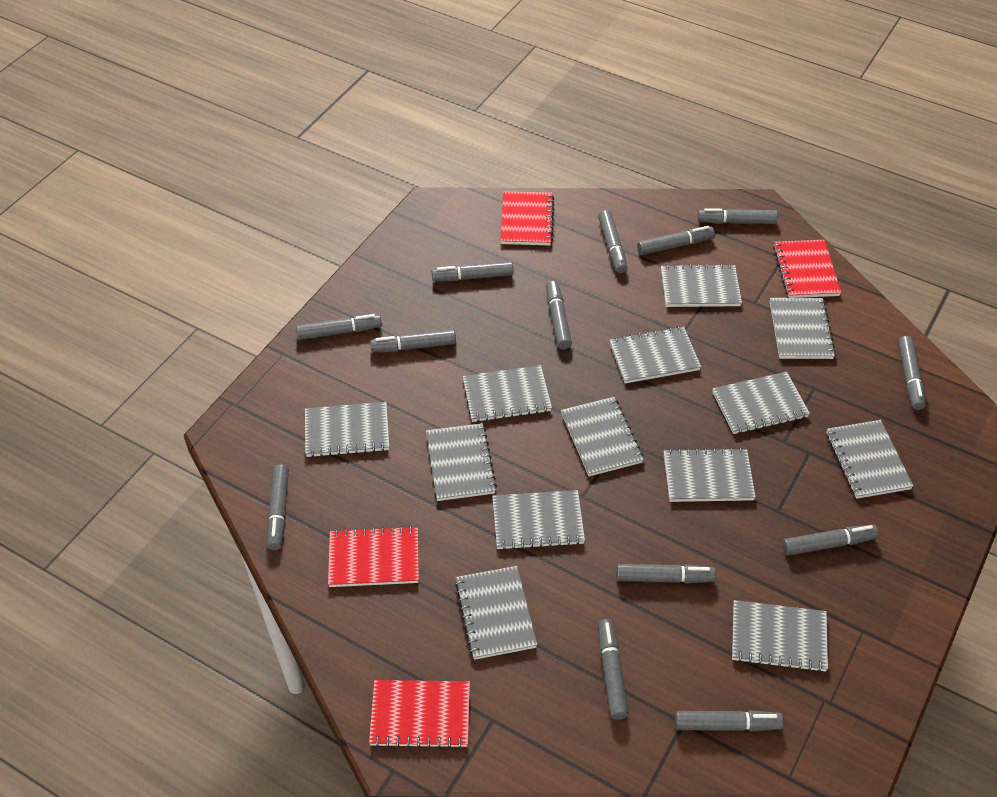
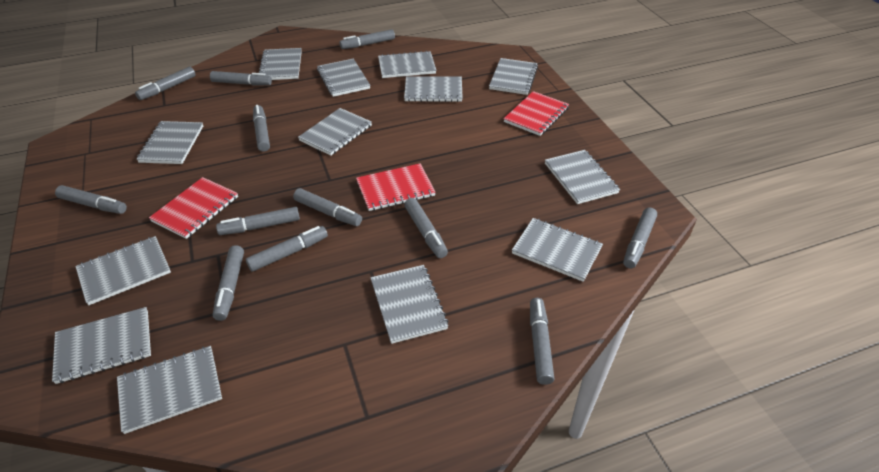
grey marker: [267,464,289,550] [296,314,382,340] [370,329,456,352] [432,261,514,281] [546,280,572,350] [598,210,627,273] [598,619,629,720] [616,564,716,584] [637,226,715,255] [675,710,783,732] [698,208,778,224] [782,525,878,556] [898,336,926,410] = 13 -> [55,185,127,214] [135,67,196,100] [210,71,272,86] [213,245,244,321] [216,207,300,235] [246,226,328,272] [253,105,270,152] [293,188,362,226] [339,29,395,49] [404,198,448,258] [530,298,554,385] [623,207,657,269] = 12
red notebook: [328,526,419,587] [369,680,470,749] [500,191,554,245] [773,240,841,298] = 4 -> [149,177,238,239] [356,163,436,211] [504,91,569,136] = 3

